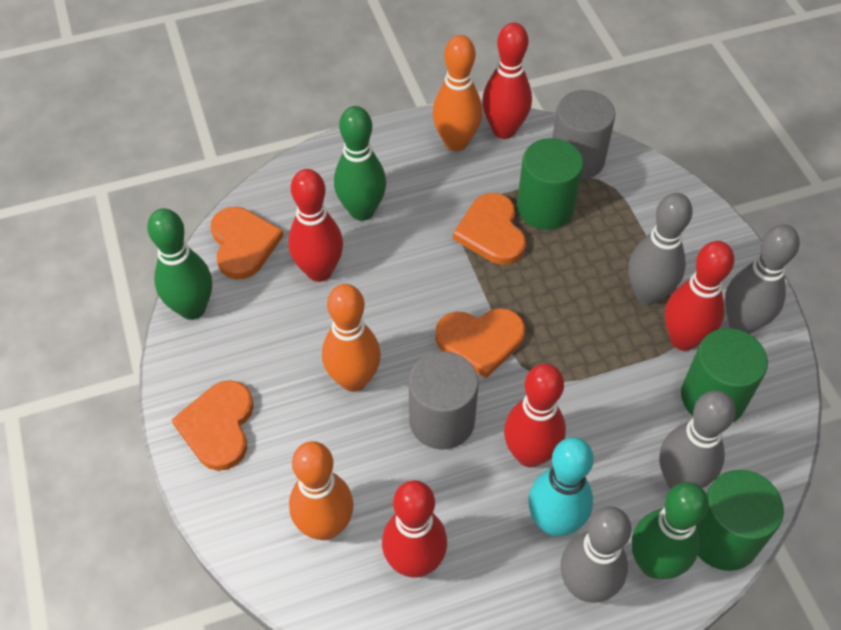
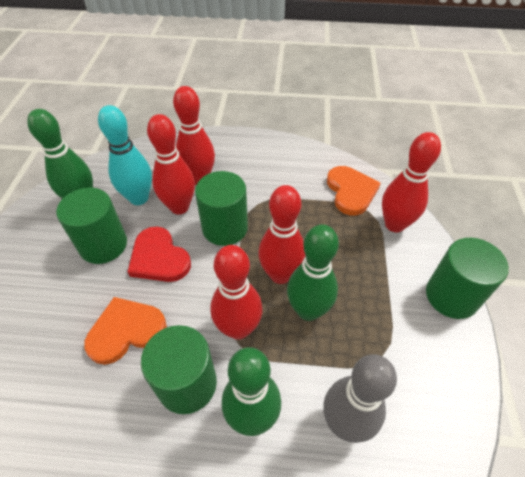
green cylinder: [517,138,583,230] [681,328,768,422] [696,470,784,571] = 3 -> [56,187,127,264] [141,325,217,414] [195,171,248,246] [426,238,509,319] = 4
grey bowling pin: [560,506,631,603] [628,193,693,305] [659,391,736,489] [725,224,800,334] = 4 -> [323,354,397,443] = 1
grey cylinder: [408,351,479,450] [552,90,616,180] = 2 -> none = 0
orange bowling pin: [289,441,354,540] [322,284,381,392] [432,35,482,151] = 3 -> none = 0
orange heart: [172,380,254,471] [211,207,283,280] [435,308,525,378] [453,193,526,265] = 4 -> [84,297,167,365] [327,166,381,215] = 2
red heart: none = 0 -> [128,226,191,282] = 1

